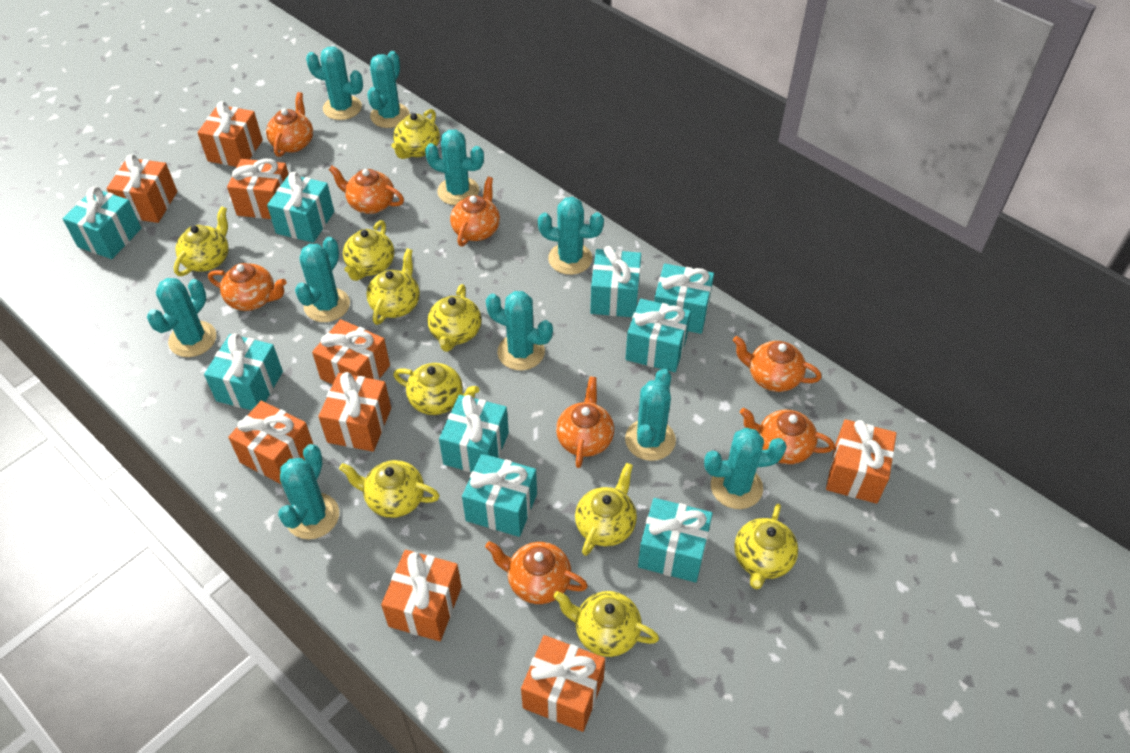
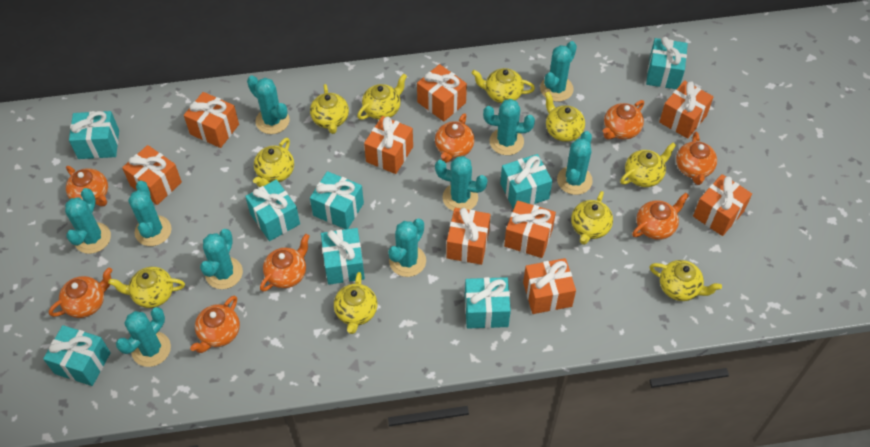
turquoise gift: [63,186,141,259] [204,333,283,410] [267,172,334,243] [439,395,509,472] [462,454,537,537] [590,246,641,317] [625,299,691,372] [638,498,713,582] [654,264,714,334] = 9 -> [43,325,111,386] [69,111,119,159] [245,179,300,241] [310,171,364,229] [321,228,365,285] [465,277,511,328] [500,154,552,210] [646,37,688,89] = 8

